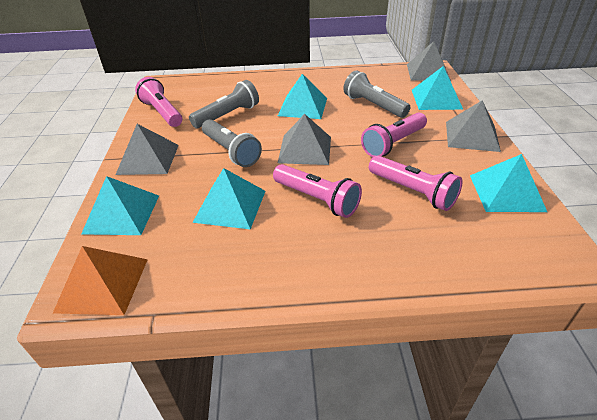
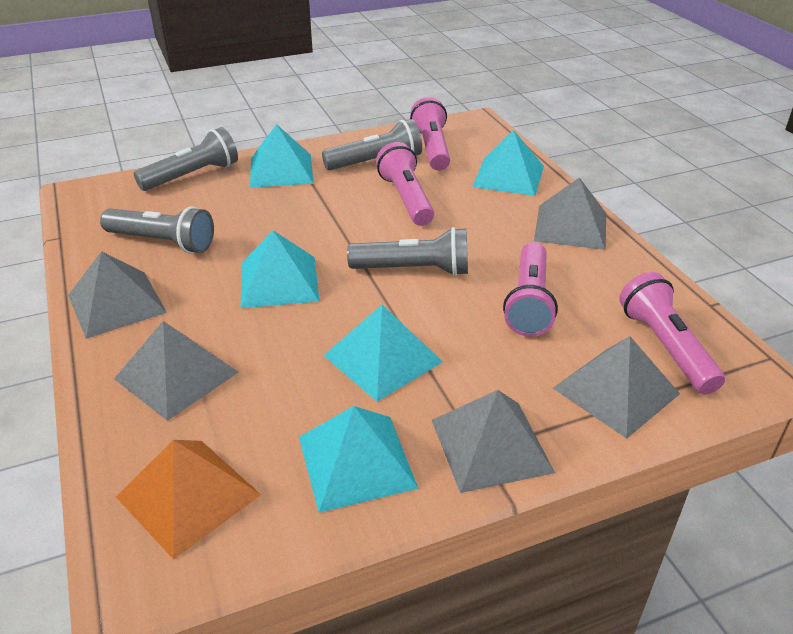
grey flashlight: [189,80,259,128] [202,119,262,167] [343,71,410,118] = 3 -> [100,206,214,253] [134,127,238,191] [322,119,422,170] [347,227,468,276] = 4
grey pyramid: [116,124,179,175] [278,114,331,165] [407,41,451,81] [446,100,501,152] = 4 -> [68,251,167,339] [114,321,239,421] [432,390,555,493] [534,177,606,250] [553,336,680,439] = 5

